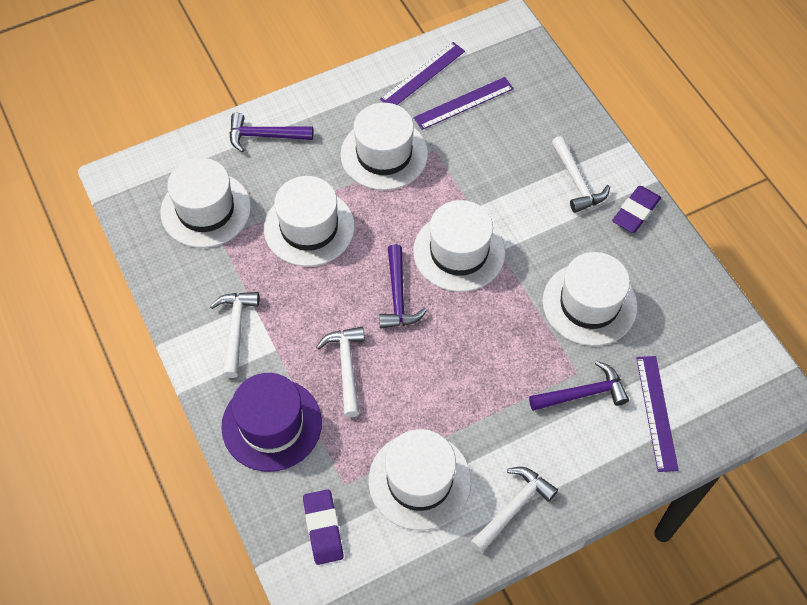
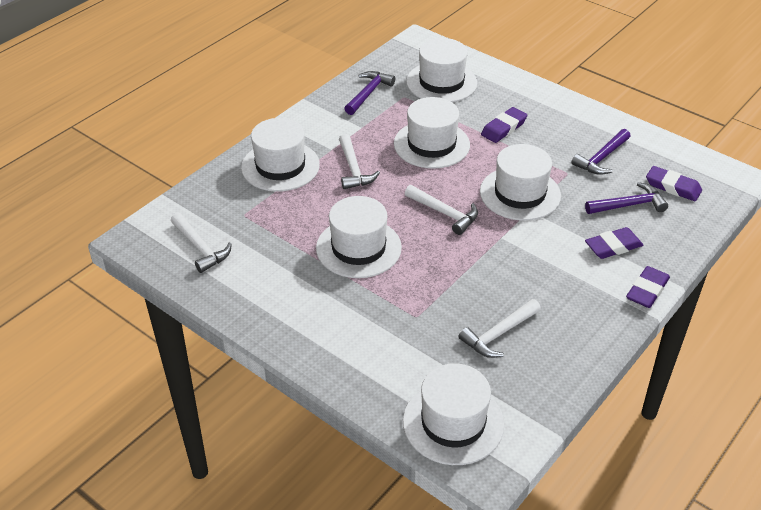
purple eraser: [303,489,344,565] [612,186,661,233] = 2 -> [481,107,528,143] [585,227,643,259] [626,266,670,308] [646,166,702,201] = 4
purple hat: [221,373,322,472] = 1 -> none = 0
purple ruler: [380,42,465,105] [413,77,514,130] [636,356,679,472] = 3 -> none = 0

